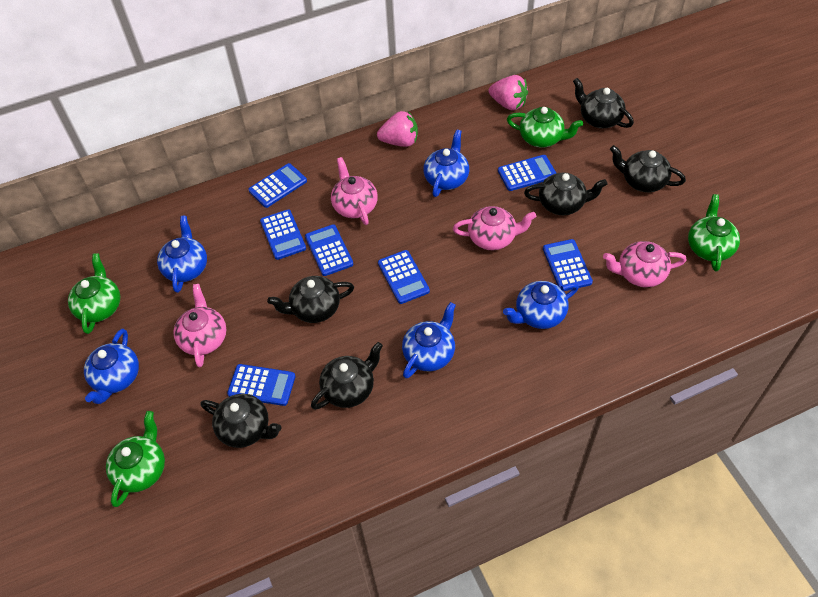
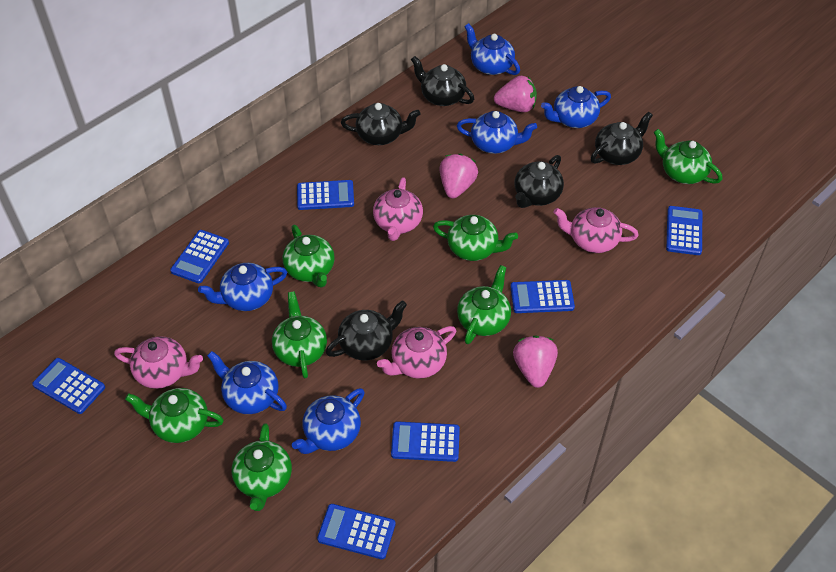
black teapot: [200,394,281,448] [267,276,354,323] [311,342,383,410] [524,172,607,215] [573,78,634,128] [610,145,686,192] = 6 -> [326,300,407,360] [341,103,420,145] [411,56,474,106] [515,155,564,208] [591,112,653,165] = 5
blue teapot: [84,329,139,404] [157,216,207,293] [402,302,456,379] [423,129,469,197] [503,281,579,329] = 5 -> [198,263,287,311] [207,351,287,414] [292,388,365,454] [457,111,537,154] [464,23,520,75] [541,86,611,128] = 6
green teapot: [68,253,120,334] [106,411,165,507] [507,107,583,148] [688,194,740,272] = 4 -> [125,388,224,443] [232,423,292,511] [272,291,327,378] [283,225,335,288] [433,215,518,261] [457,265,511,344] [653,129,722,184] = 7
pink strawberry: [377,111,418,147] [488,75,528,111] = 2 -> [440,154,478,199] [494,76,537,112] [513,335,558,388] = 3

